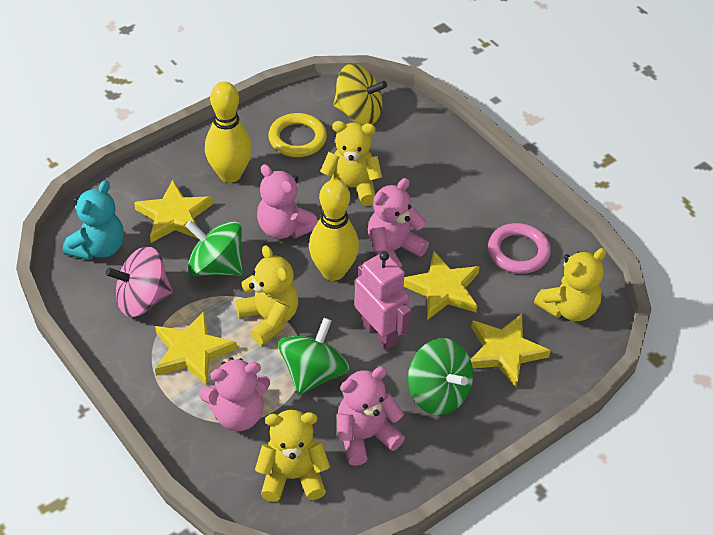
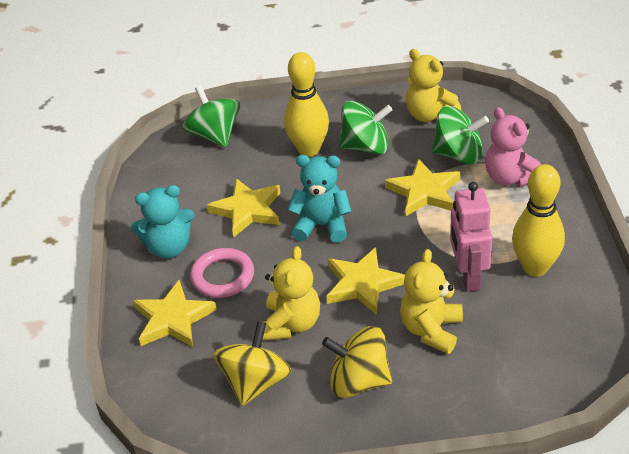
pink spinning top: [105,246,173,317] = 1 -> none = 0
pink teddy bear: [199,357,270,431] [257,164,318,239] [337,367,405,466] [368,178,429,267] = 4 -> [485,107,541,187] = 1
turquoise teddy bear: [63,180,124,260] = 1 -> [131,185,195,259] [287,155,352,243] = 2
yellow ring: [268,113,327,157] = 1 -> none = 0
yellow spinning top: [333,64,387,125] = 1 -> [213,321,291,406] [322,326,392,398] = 2
yellow teddy bear: [236,245,298,345] [255,410,330,502] [320,121,382,206] [534,248,606,321] = 4 -> [262,246,320,341] [400,249,463,354] [406,49,461,122] = 3

